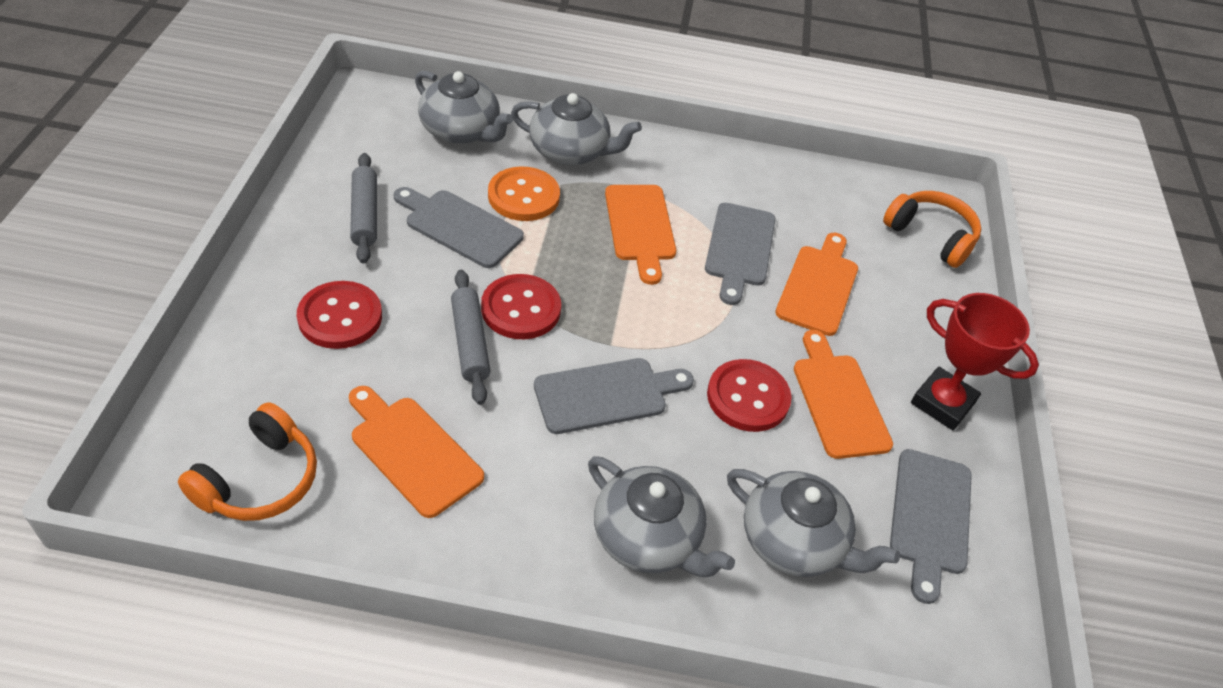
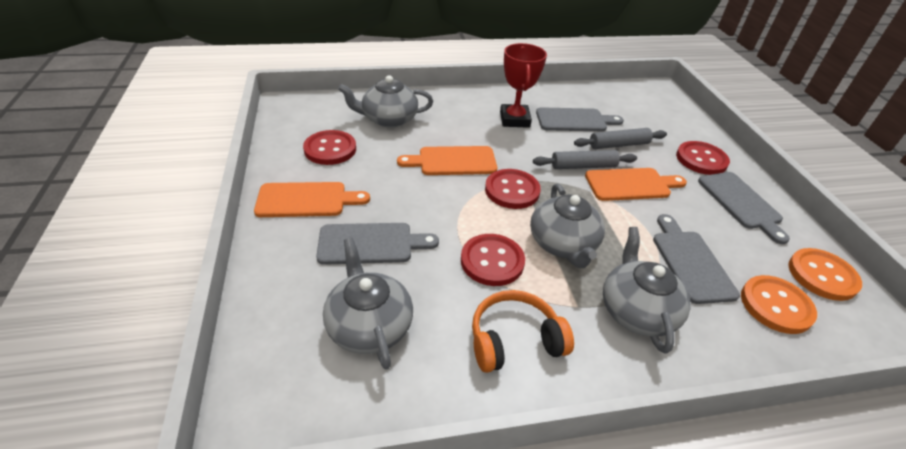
orange button: [488,166,560,221] = 1 -> [741,275,817,334] [788,248,862,301] = 2
orange cutting board: [349,386,484,518] [605,185,676,285] [775,233,858,336] [794,330,893,459] = 4 -> [254,182,370,217] [397,146,497,175] [585,168,687,201] = 3
orange headphones: [178,402,317,521] [883,191,981,268] = 2 -> [472,290,574,373] = 1
red button: [297,281,382,349] [481,274,561,339] [707,359,792,432] = 3 -> [303,130,356,165] [461,234,525,286] [485,169,541,209] [676,141,730,175] = 4

